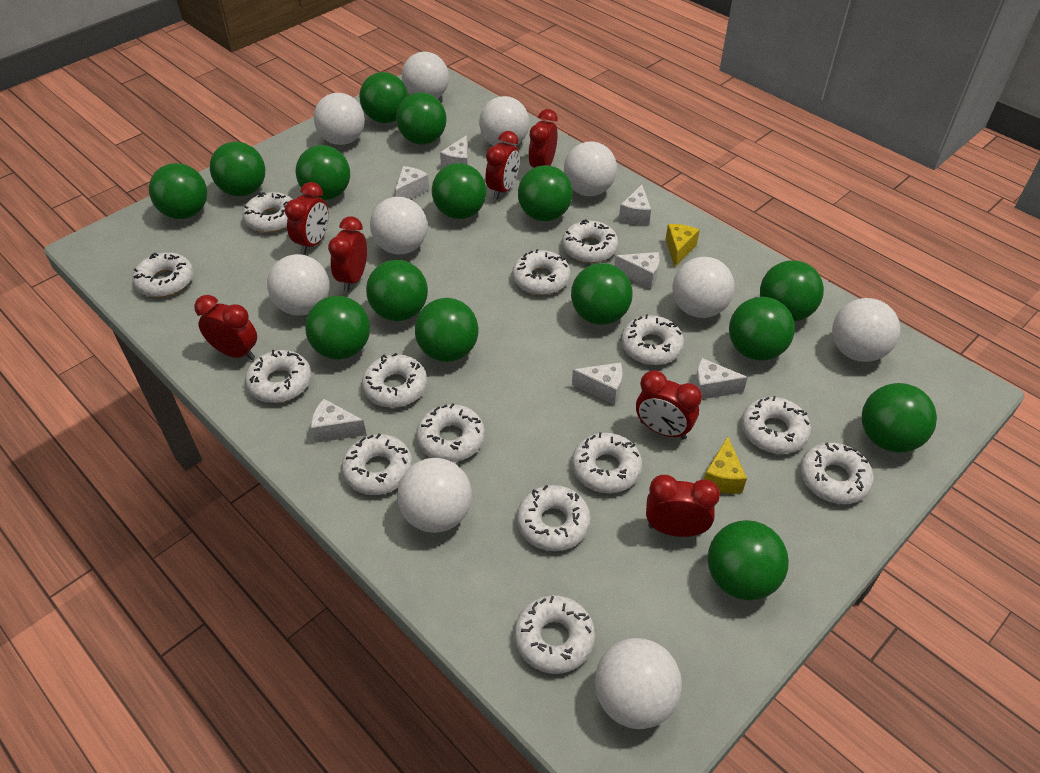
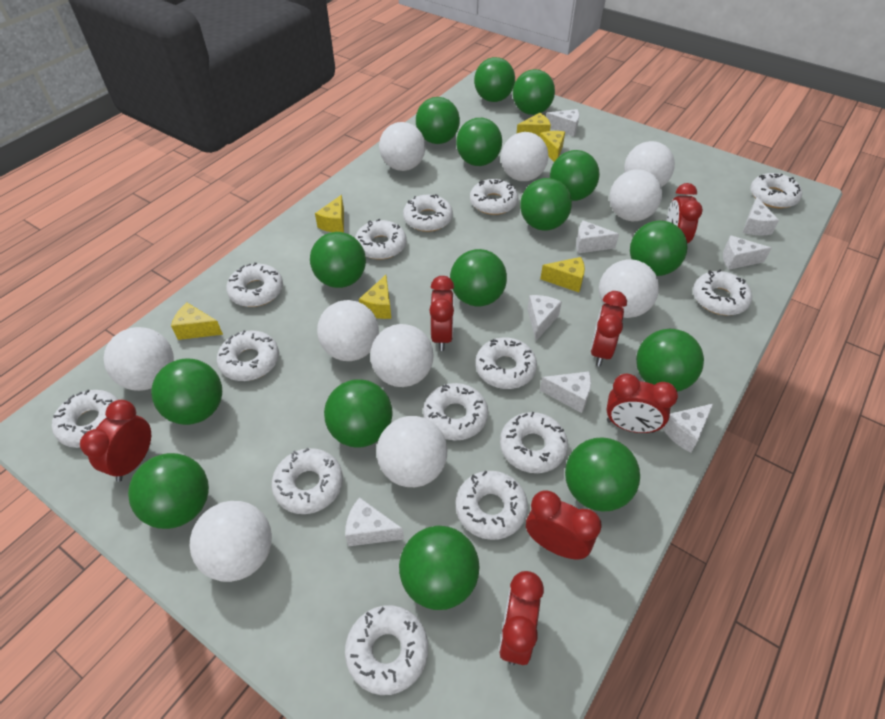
white cheese: [311,399,367,443] [395,166,429,199] [440,135,468,168] [572,362,623,405] [614,252,660,289] [619,185,651,225] [694,358,748,400] = 7 -> [345,497,404,546] [528,295,562,341] [540,371,591,413] [546,109,579,136] [576,220,619,253] [663,403,714,453] [723,235,771,270] [742,197,779,236] = 8
yellow cheese: [666,224,700,267] [704,436,747,494] = 2 -> [171,303,223,340] [315,195,344,233] [359,275,391,319] [517,113,551,137] [540,131,565,162] [540,257,585,292] = 6

